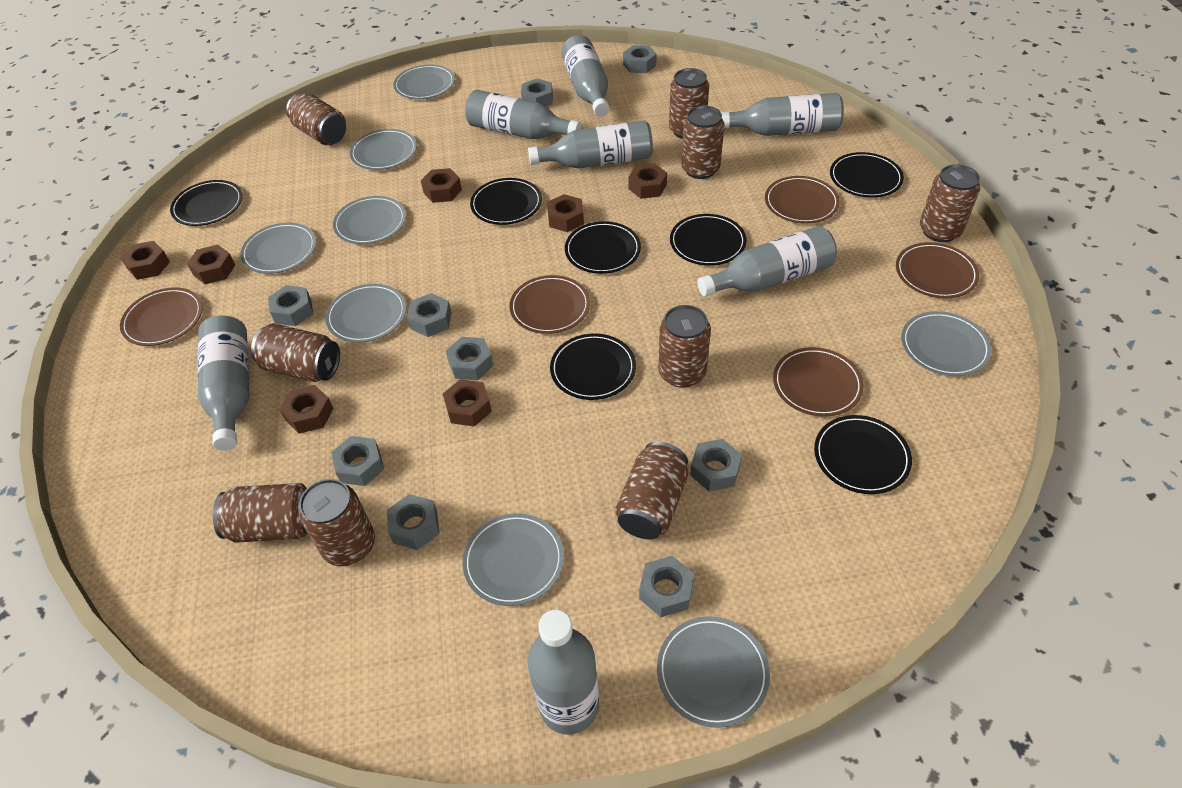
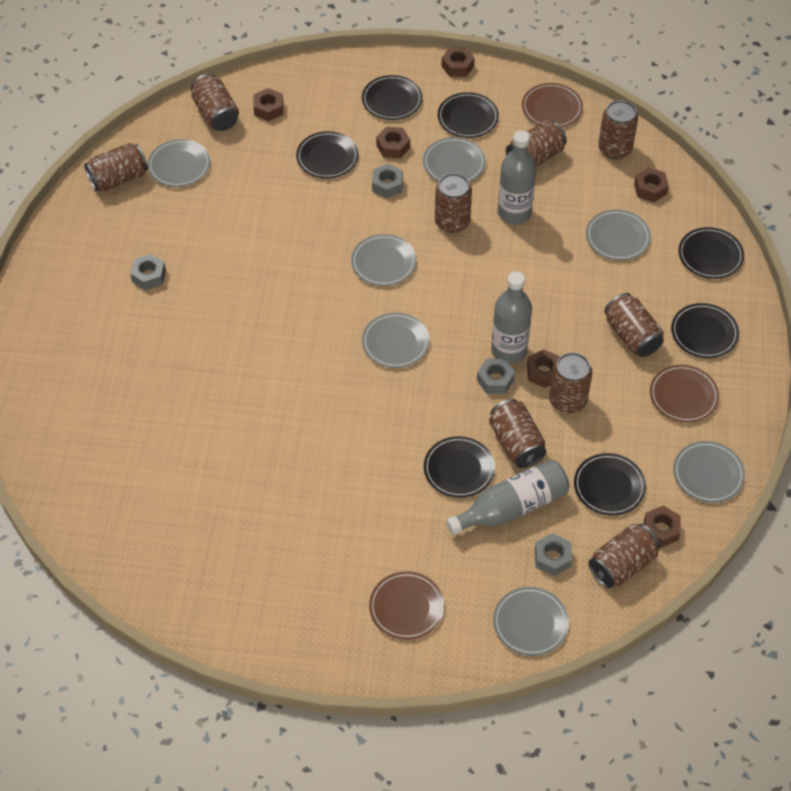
brown nut: [121,241,170,280] [187,244,235,284] [279,385,334,434] [421,168,462,203] [443,379,492,427] [547,194,584,232] [628,163,667,199] = 7 -> [253,88,283,121] [376,127,410,158] [441,47,475,77] [527,349,560,388] [634,168,669,202] [644,506,681,548] = 6
brown plate: [120,287,203,346] [509,275,590,334] [765,176,840,224] [773,347,864,417] [896,242,979,298] = 5 -> [369,571,444,640] [522,83,583,127] [650,365,719,423] = 3
grey bottle: [198,315,249,451] [465,90,581,139] [528,120,653,169] [528,610,599,735] [561,35,610,117] [698,226,837,297] [721,93,844,136] = 7 -> [446,459,569,535] [491,271,532,364] [498,131,536,224] = 3
grey nut: [268,285,313,326] [331,436,384,486] [387,494,440,550] [407,293,452,337] [446,337,493,381] [521,78,553,106] [623,45,657,73] [639,556,694,617] [690,439,742,492] = 9 -> [130,254,166,290] [372,163,403,198] [477,359,515,394] [535,533,572,576] = 4
grey plate: [240,223,316,274] [325,284,406,343] [333,196,406,244] [350,129,417,170] [393,64,455,99] [463,513,564,606] [657,616,770,728] [901,311,992,376] = 8 -> [148,139,210,187] [351,234,417,286] [362,313,430,368] [423,137,486,182] [493,587,569,656] [586,210,651,260] [673,441,745,503] = 7

